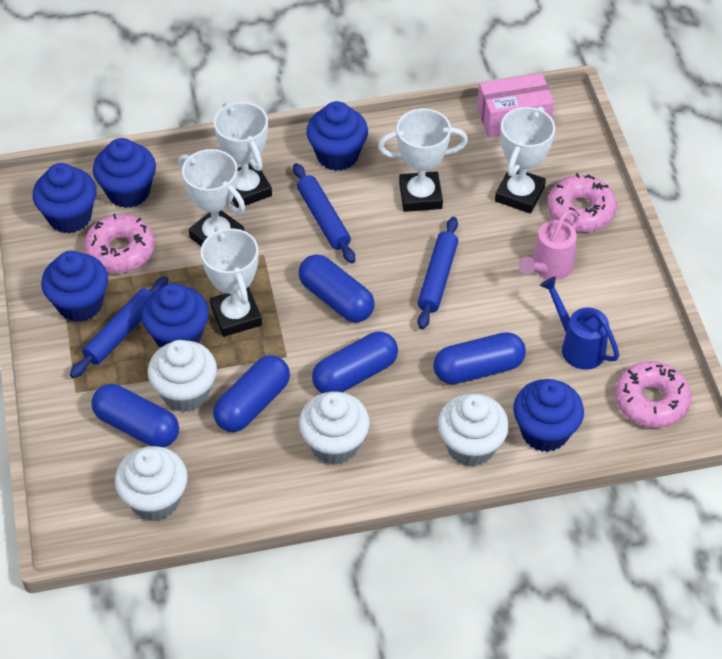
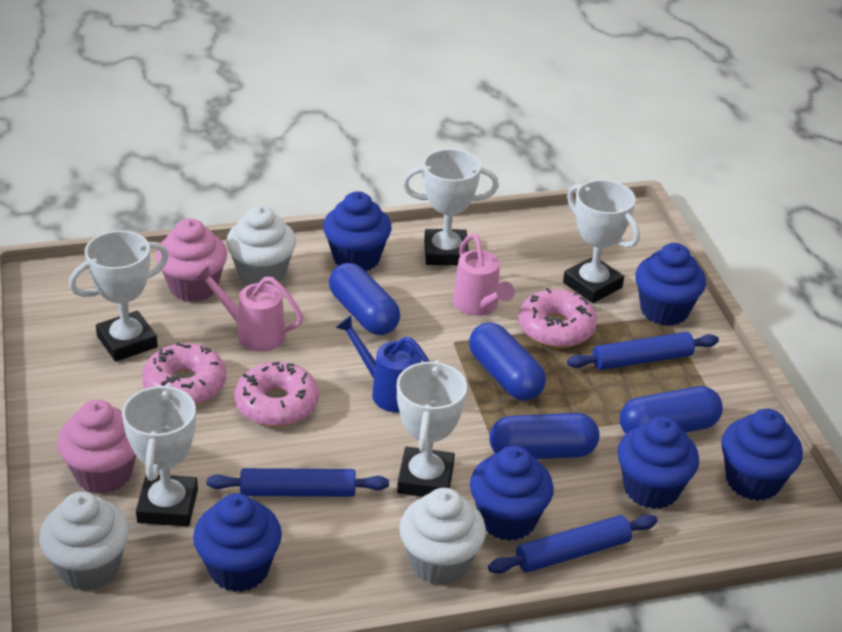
blue capsule: [91,384,179,447] [213,355,290,432] [299,254,374,322] [312,332,398,393] [433,332,526,384] = 5 -> [329,263,400,335] [469,322,546,401] [489,413,599,459] [620,386,723,434] = 4
pink box: [477,73,554,138] = 1 -> none = 0
pink cupcake: none = 0 -> [57,400,136,494] [156,218,227,302] = 2
pink watering can: [519,209,579,280] = 1 -> [194,265,303,352] [453,233,515,316] = 2
white cupcake: [115,446,188,521] [148,340,217,412] [299,392,370,465] [438,393,509,467] = 4 -> [39,491,129,591] [226,205,296,285] [399,488,486,585] = 3

